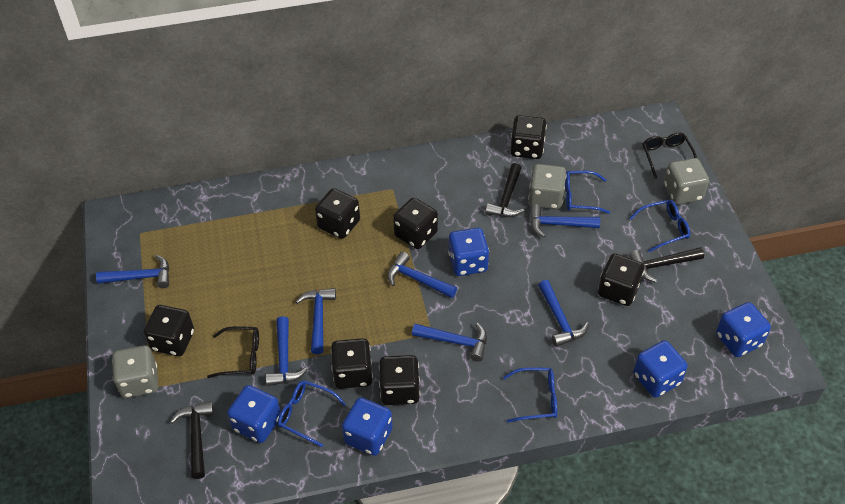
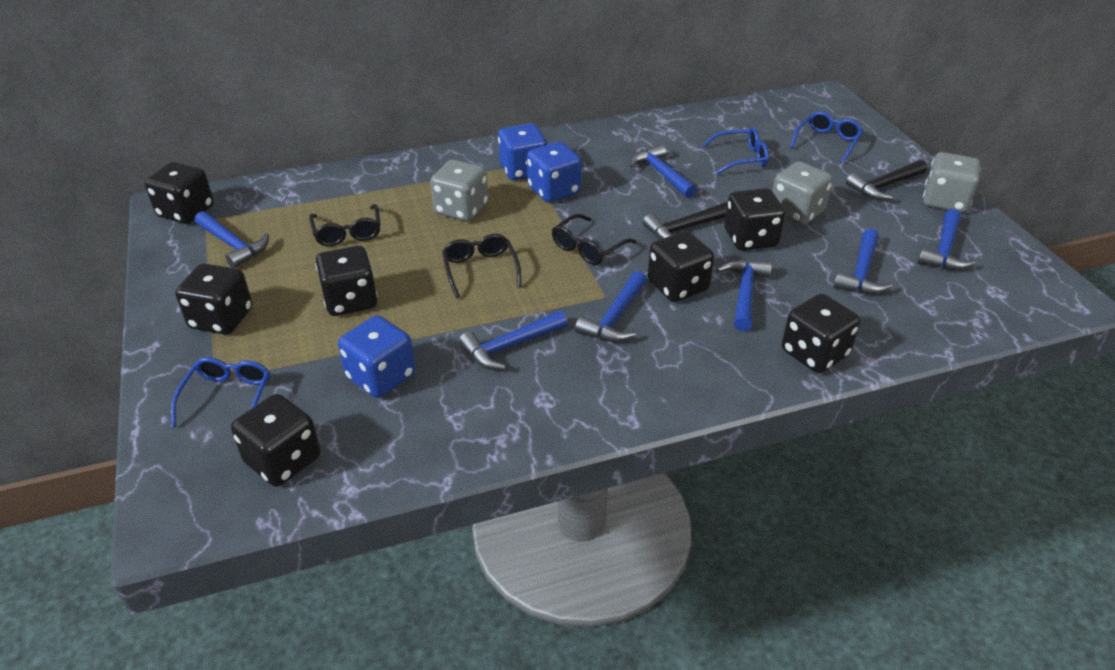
black glasses: [207,326,259,378] [642,133,697,179] = 2 -> [309,204,381,246] [442,234,521,298] [552,214,636,265] = 3
black hammer: [170,401,214,479] [485,163,525,217] [629,247,704,283] = 3 -> [643,202,728,240] [846,160,927,200] = 2
blue dice: [227,385,281,443] [342,397,393,456] [448,228,489,276] [633,340,688,398] [716,302,771,357] = 5 -> [338,315,415,398] [498,123,547,180] [527,142,581,202] = 3
blue glasses: [278,380,346,447] [503,367,557,422] [565,171,610,214] [630,200,690,252] = 4 -> [171,357,270,427] [702,127,769,174] [790,111,863,163] = 3

